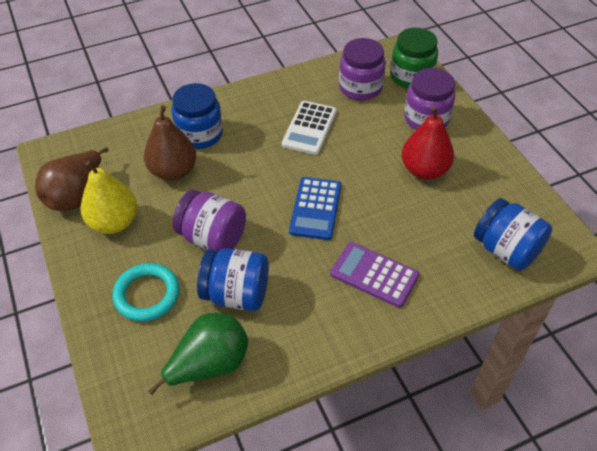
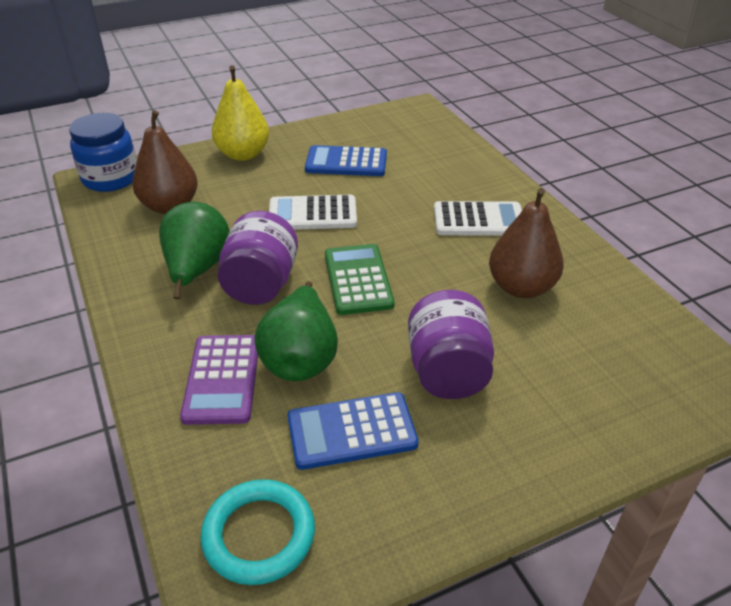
blue calculator: [289,177,341,240] = 1 -> [287,392,418,470] [305,145,387,176] = 2
blue jar: [172,83,223,149] [197,248,269,311] [474,198,552,271] = 3 -> [69,113,137,192] = 1
green calculator: none = 0 -> [325,244,394,315] = 1
green jar: [391,28,438,89] = 1 -> none = 0
green pear: [148,313,248,395] = 1 -> [159,202,230,299] [255,281,338,381] = 2
purple jar: [173,190,246,251] [339,38,386,101] [404,68,456,130] = 3 -> [217,211,298,305] [408,290,494,399] = 2
red pear: [402,106,454,180] = 1 -> none = 0
white calculator: [282,101,337,155] = 1 -> [269,195,357,230] [434,201,522,236] = 2

